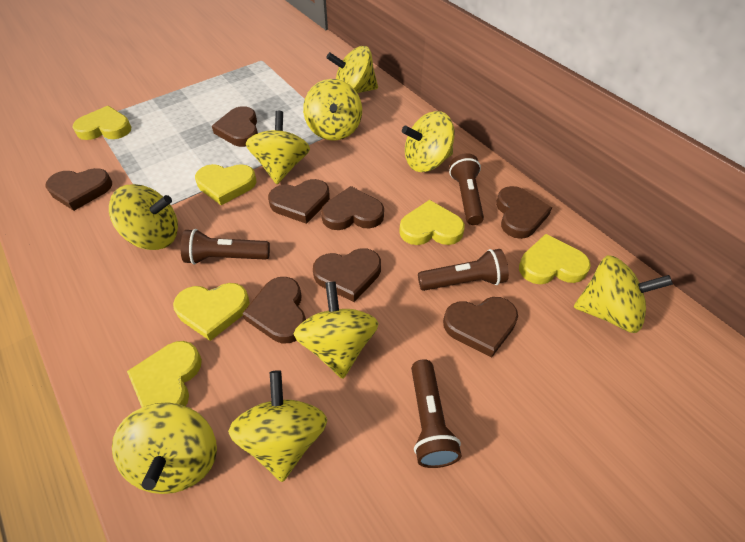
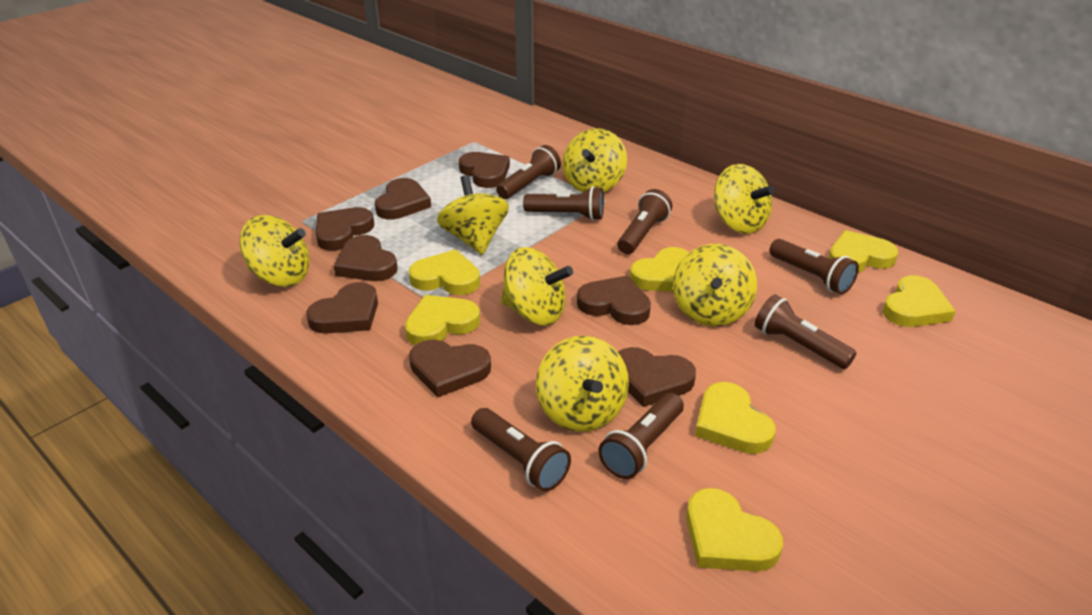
brown flashlight: [181,229,270,265] [411,359,461,468] [418,249,509,291] [449,153,484,225] = 4 -> [471,408,571,492] [496,145,561,199] [523,186,604,221] [599,393,684,479] [617,189,672,254] [755,295,857,369] [769,239,859,294] = 7
yellow heart: [72,106,131,140] [127,341,202,407] [173,283,250,341] [195,164,256,205] [399,200,465,245] [519,234,591,284] = 6 -> [405,295,480,345] [409,250,480,295] [630,247,689,292] [686,488,783,571] [695,382,775,454] [828,230,898,273] [882,275,956,327] = 7
yellow spinning top: [109,184,178,250] [112,402,217,494] [228,370,327,482] [246,111,310,184] [294,281,379,379] [303,79,362,141] [326,46,378,93] [402,111,454,172] [574,255,673,333] = 9 -> [239,215,310,287] [437,175,509,255] [501,247,573,326] [536,336,629,432] [563,128,627,192] [673,244,757,326] [714,164,775,234] = 7

